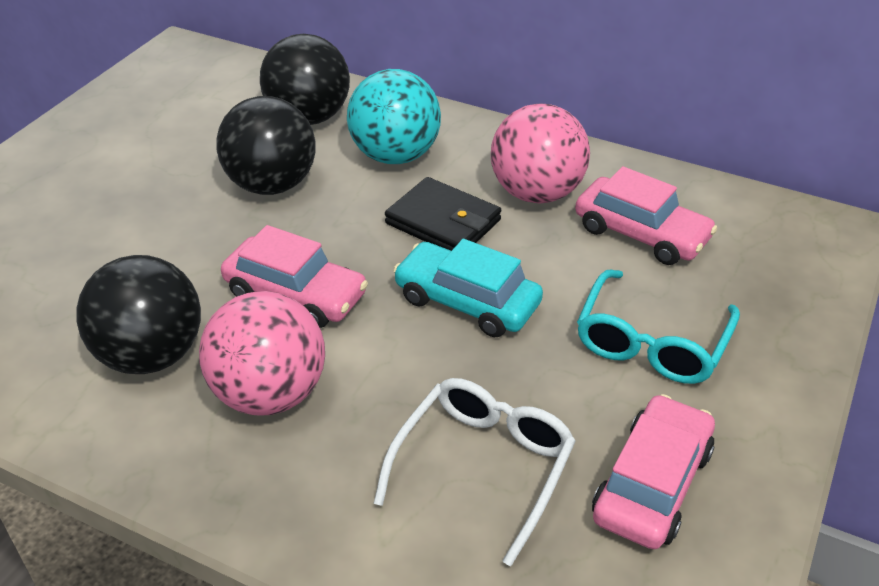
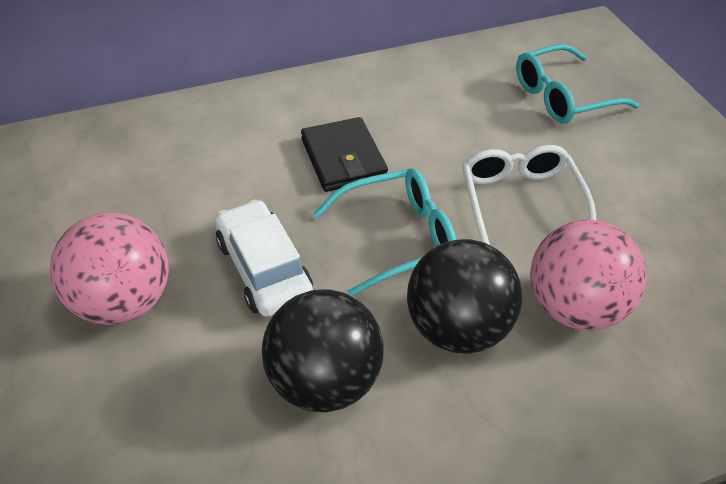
black ball: [76,255,201,374] [217,96,316,195] [260,34,350,125] = 3 -> [262,289,384,413] [407,239,522,354] = 2
pink car: [221,225,368,328] [575,166,717,265] [592,394,715,549] = 3 -> none = 0
turquoise ball: [347,69,441,164] = 1 -> none = 0
turquoise car: [393,239,543,337] = 1 -> none = 0
turquoise glasses: [577,270,740,384] = 1 -> [313,168,457,296] [516,44,640,124] = 2
white car: none = 0 -> [215,200,313,317] = 1

